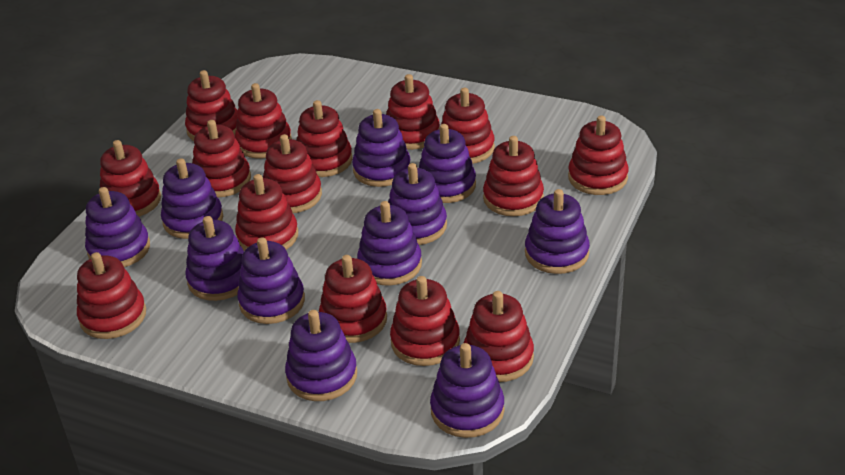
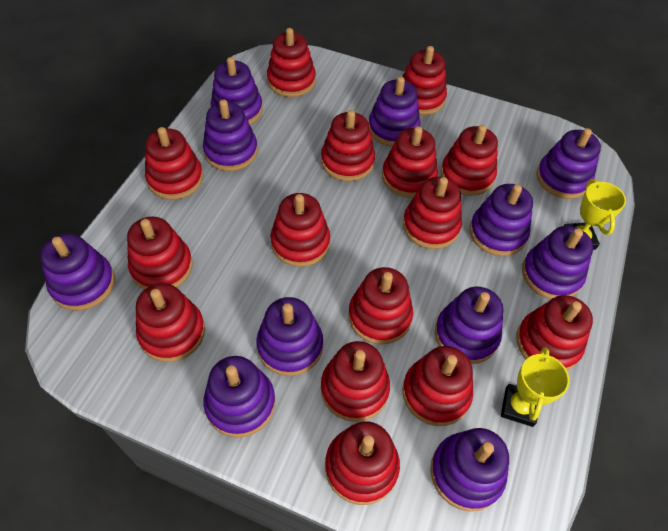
yellow trophy: none = 0 -> [501,347,569,427] [564,179,626,250] = 2

